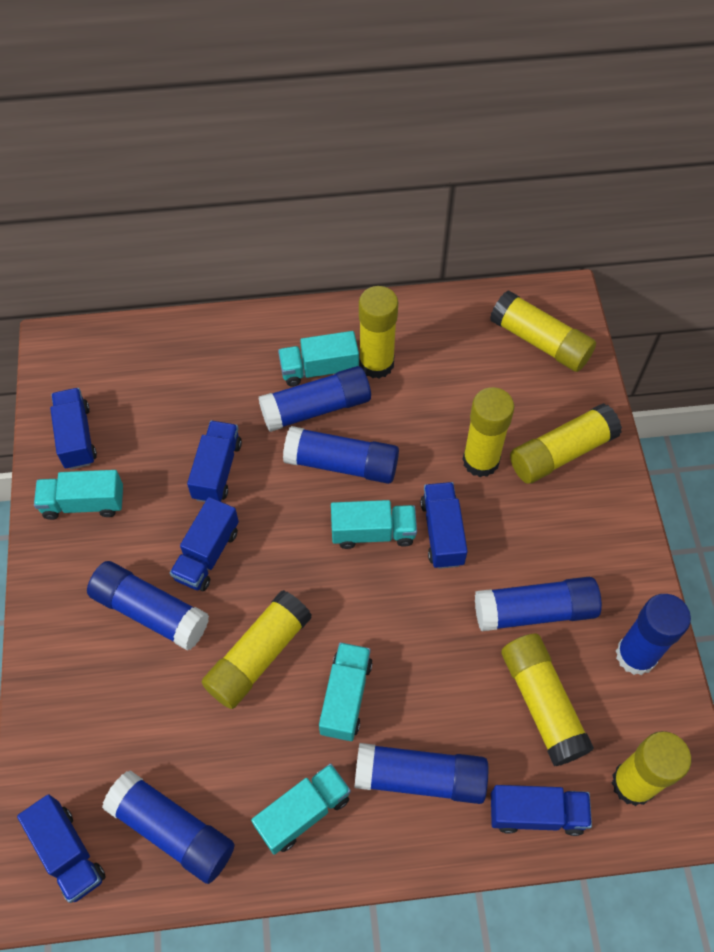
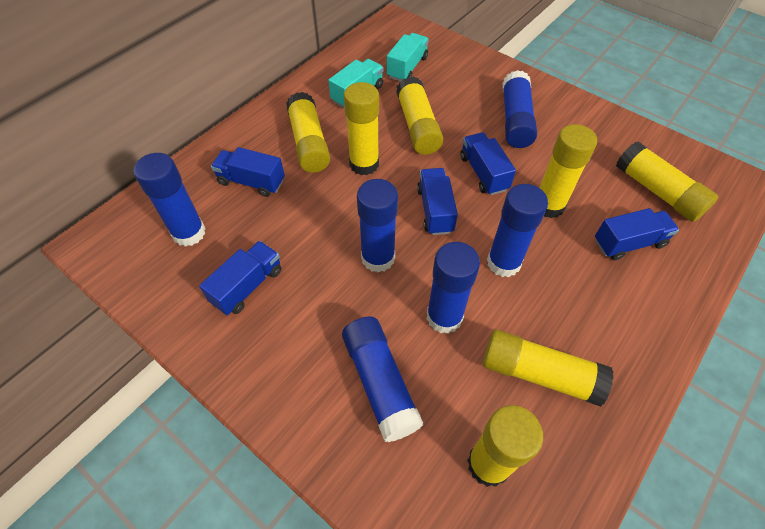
blue glue stick: [87,561,209,651] [102,770,235,884] [258,366,371,432] [283,426,399,484] [355,743,488,804] [475,577,602,631] [616,594,691,675] = 7 -> [134,153,206,247] [342,316,423,442] [357,179,398,273] [427,242,480,334] [487,184,548,277] [502,70,537,148] = 6
blue truck: [17,794,106,903] [50,388,97,470] [170,497,239,591] [187,421,242,502] [420,482,468,569] [491,785,592,836] = 6 -> [199,241,282,315] [211,147,285,197] [417,168,458,235] [460,132,516,195] [595,208,679,260] = 5
turquoise truck: [34,470,123,520] [251,763,351,854] [278,331,359,387] [319,642,373,741] [331,500,417,549] = 5 -> [328,59,384,109] [387,33,429,82] = 2

